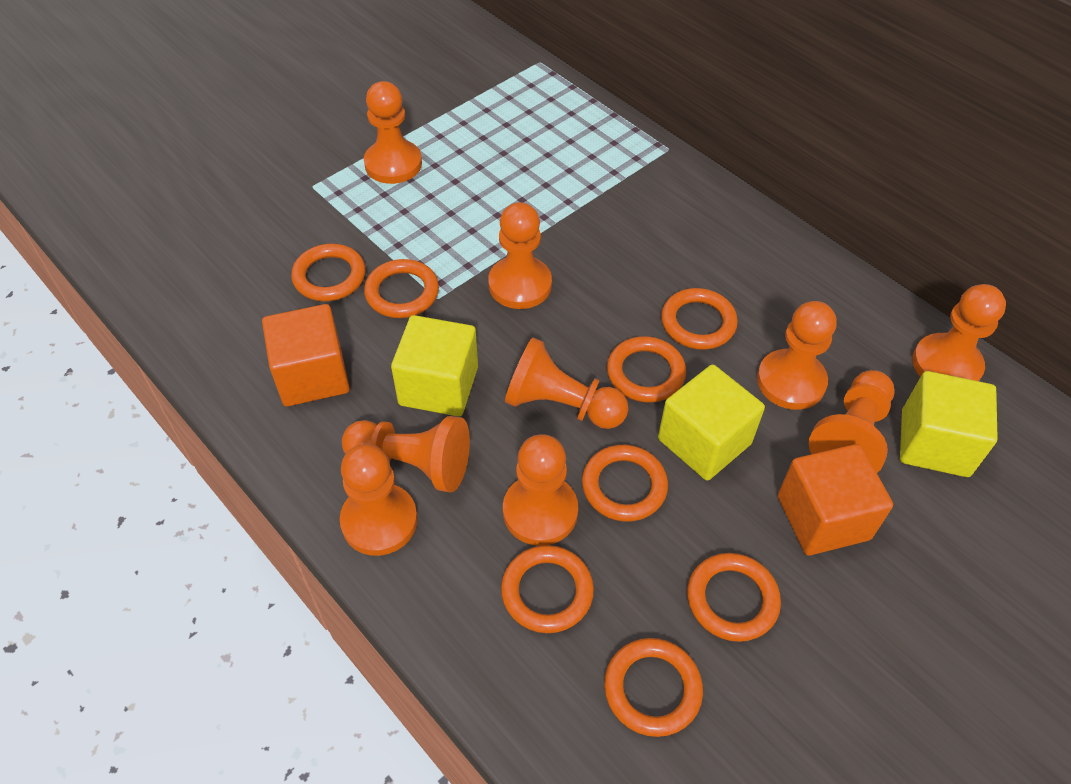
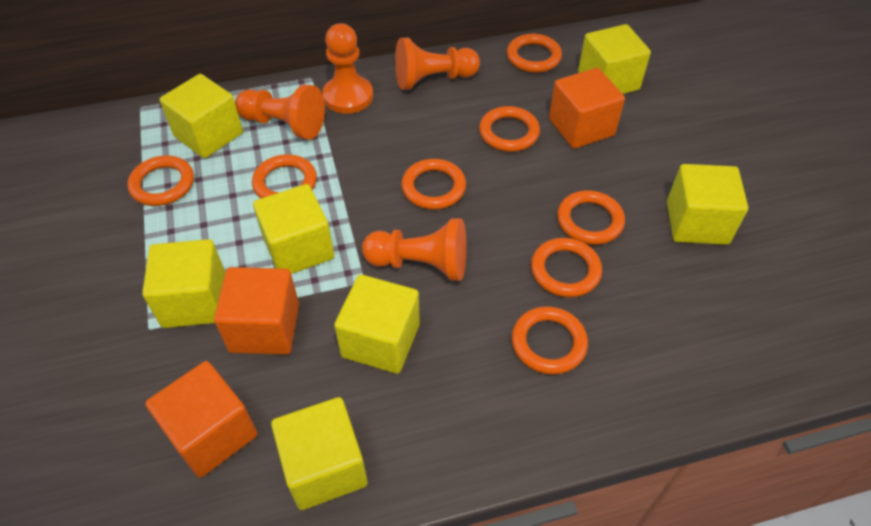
orange cube: [262,304,350,406] [778,444,893,556] = 2 -> [145,361,257,478] [214,267,299,355] [549,68,625,149] = 3
orange pawn: [340,444,418,556] [342,416,470,492] [364,81,422,184] [488,202,552,309] [503,434,578,546] [505,337,629,429] [757,301,836,410] [809,370,894,473] [912,284,1006,381] = 9 -> [235,85,325,140] [323,23,373,114] [362,218,467,281] [395,38,480,90] = 4
yellow cube: [391,315,478,417] [658,364,765,481] [900,371,998,477] = 3 -> [142,239,226,328] [160,74,243,158] [253,184,334,274] [271,397,368,510] [334,274,420,374] [578,24,651,94] [667,164,748,245] = 7

